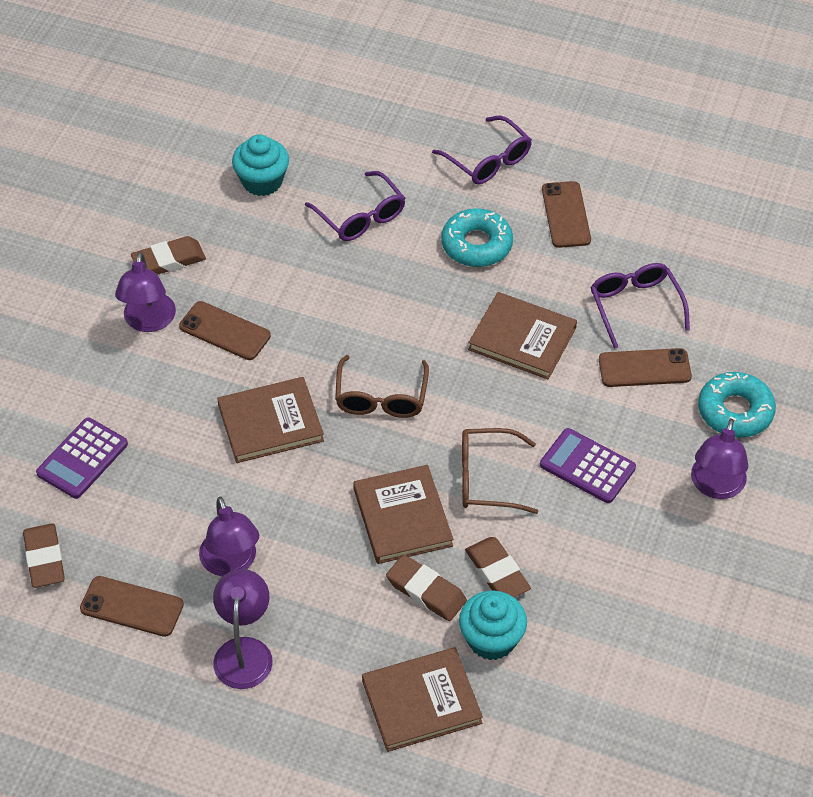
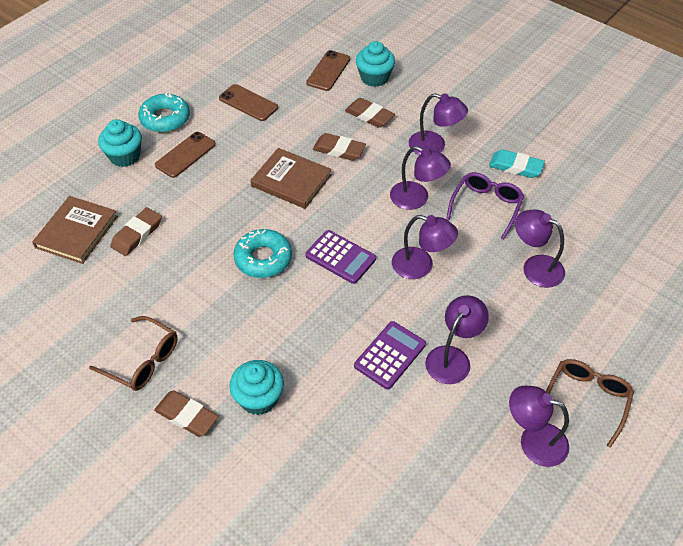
brown book: [217,377,324,463] [353,465,453,564] [362,647,483,752] [468,292,577,379] = 4 -> [32,196,118,264] [251,148,332,209] = 2
brown phone: [80,576,184,637] [179,301,271,360] [542,181,591,248] [599,348,692,387] = 4 -> [155,132,216,178] [219,84,278,121] [306,50,350,91] = 3
purple glasses: [305,171,406,241] [432,115,532,184] [590,263,690,349] = 3 -> [446,172,524,240] = 1
purple lamp: [115,252,176,332] [199,497,259,577] [213,569,273,689] [691,419,748,499] = 4 -> [390,146,451,210] [392,215,458,279] [409,93,468,155] [425,295,489,384] [509,386,569,467] [515,210,565,288] = 6
turquoise cupcake: [232,134,289,196] [459,590,527,660] = 2 -> [98,119,142,167] [229,360,284,415] [356,41,395,87] = 3
turquoise eraser: none = 0 -> [489,149,545,178] = 1

